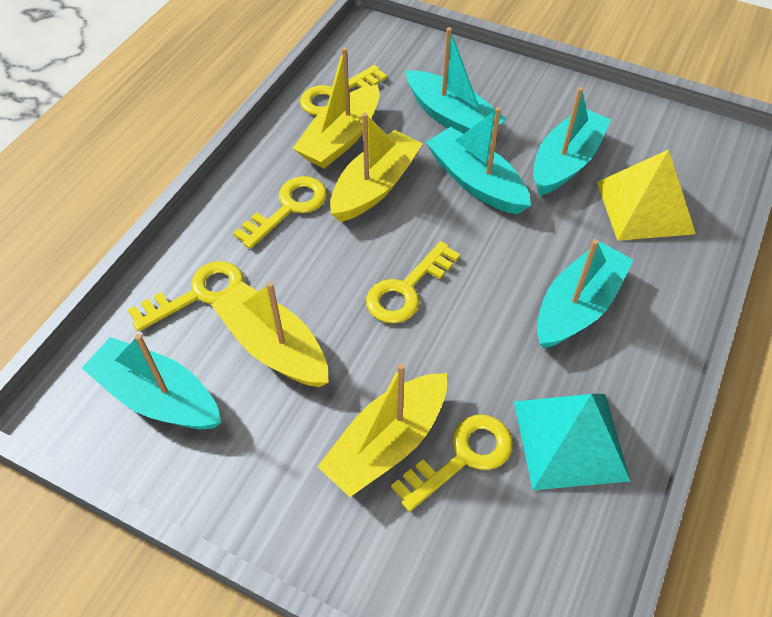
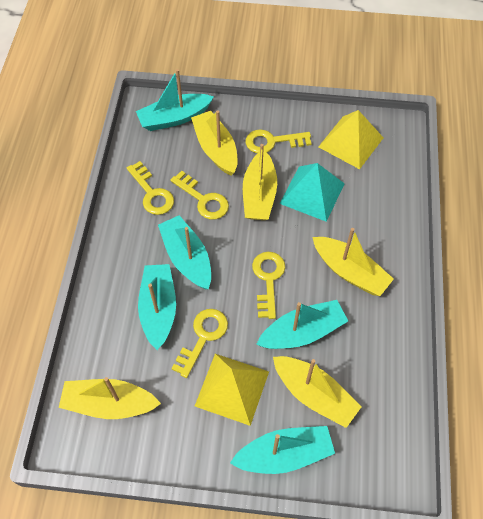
yellow boat: [211,282,329,387] [292,47,380,168] [317,363,447,497] [330,112,423,222] = 4 -> [59,377,161,419] [191,110,238,176] [243,144,277,220] [273,356,362,428] [312,228,394,296] = 5
yellow pyramid: [597,149,696,241] = 1 -> [195,354,269,426] [318,110,383,169] = 2

